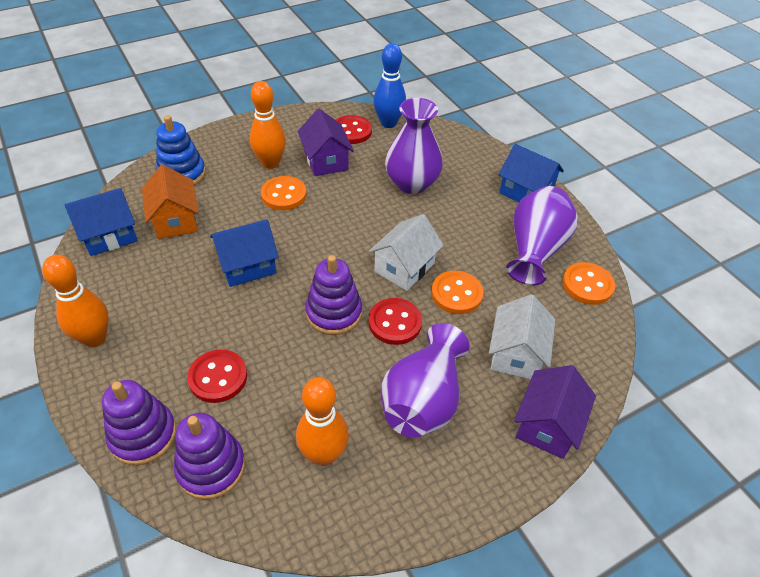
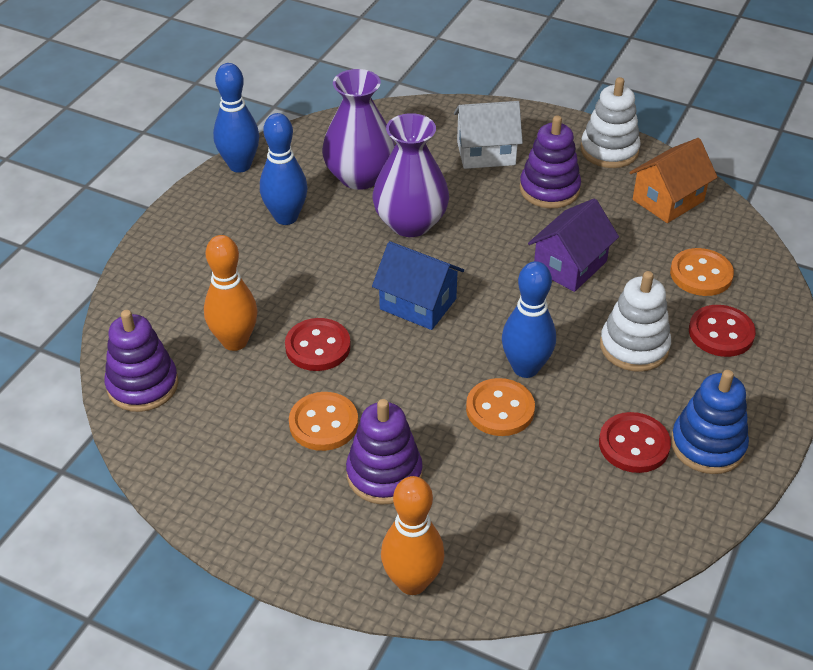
blue bowling pin: [373,43,406,128] = 1 -> [213,63,259,173] [260,113,308,225] [502,261,556,378] = 3
blue house: [65,188,138,256] [210,219,279,287] [498,144,564,202] = 3 -> [372,241,464,330] = 1
orange bowling pin: [42,255,109,347] [250,81,286,169] [296,377,349,466] = 3 -> [204,235,258,351] [381,476,445,595] = 2
purple house: [298,109,354,176] [514,365,596,459] = 2 -> [528,198,619,292] = 1
purple vase: [381,323,469,438] [385,98,443,194] [506,186,578,285] = 3 -> [322,69,395,190] [372,113,449,237] = 2
white house: [368,214,444,291] [489,294,555,379] = 2 -> [454,101,523,169] = 1
white stacking toy: none = 0 -> [581,77,641,168] [600,271,671,372] = 2

